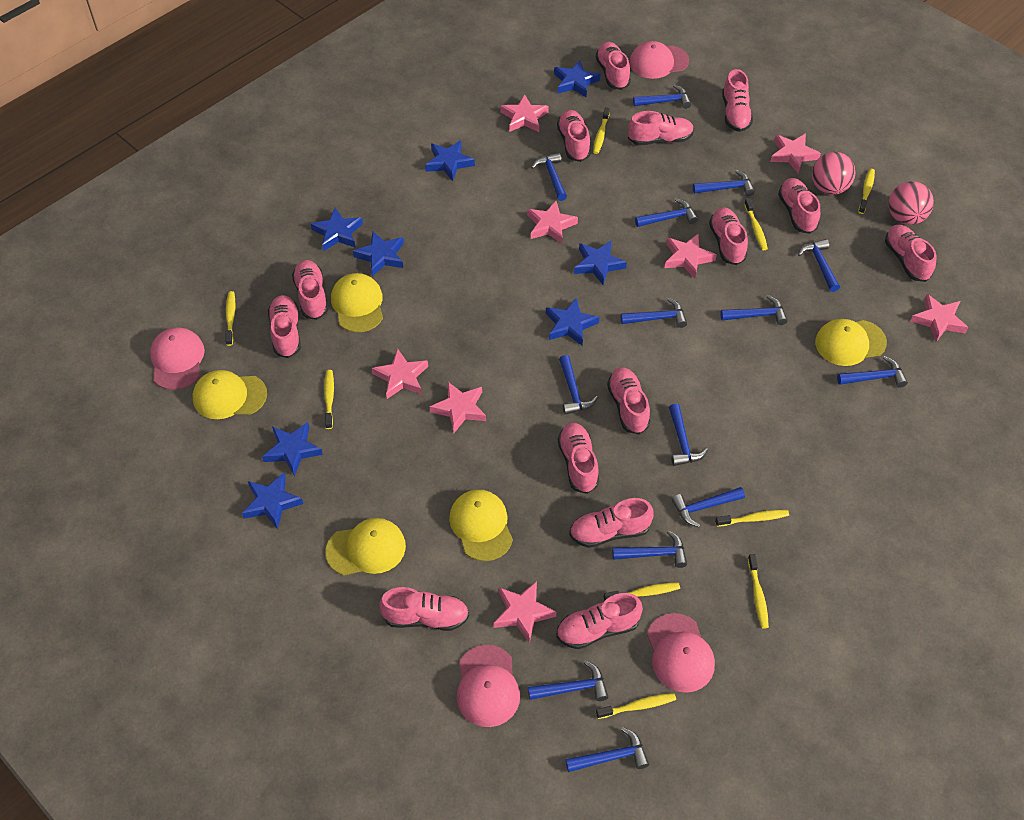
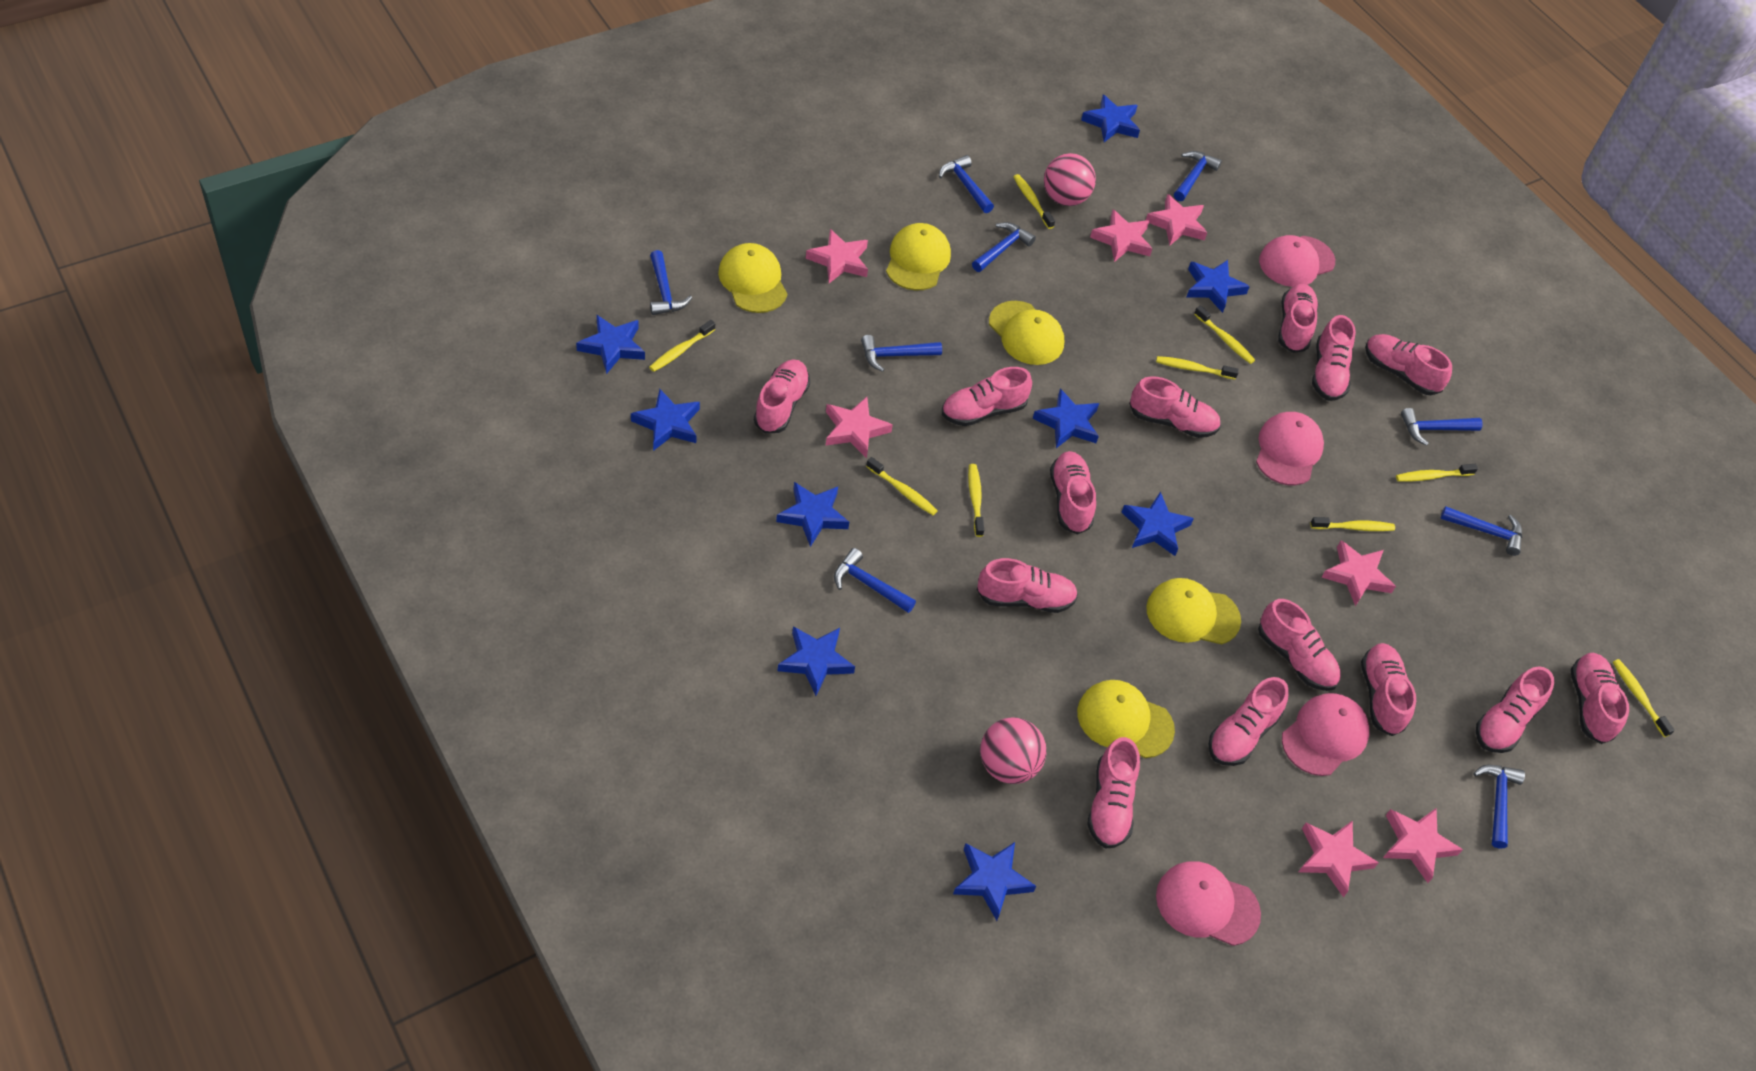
blue hammer: [528,661,608,701] [531,153,567,201] [559,355,598,415] [565,727,649,772] [612,530,687,568] [621,298,687,328] [633,85,691,109] [635,198,698,227] [669,404,708,466] [671,487,745,527] [693,170,755,196] [720,295,788,325] [798,239,840,292] [837,356,908,387] = 14 -> [650,250,692,315] [834,548,916,613] [861,335,942,372] [939,155,994,213] [972,222,1036,272] [1174,151,1222,201] [1401,408,1483,446] [1441,506,1522,556] [1473,765,1525,848] = 9
blue star: [242,473,303,529] [262,422,323,476] [310,208,363,251] [353,232,404,276] [425,140,475,181] [546,297,599,346] [554,60,601,98] [574,241,627,285] = 8 -> [576,315,645,374] [631,389,700,451] [776,482,849,547] [778,626,855,696] [953,842,1036,921] [1033,389,1099,448] [1081,95,1140,142] [1121,492,1194,556] [1187,260,1250,313] = 9
pink star: [372,348,428,399] [430,382,486,433] [493,581,556,643] [500,94,549,132] [527,201,578,244] [665,233,717,278] [770,133,821,173] [910,294,969,342] = 8 -> [806,229,868,283] [826,397,893,458] [1090,210,1152,262] [1146,194,1207,245] [1299,820,1379,897] [1322,540,1396,606] [1383,808,1463,883] = 7

